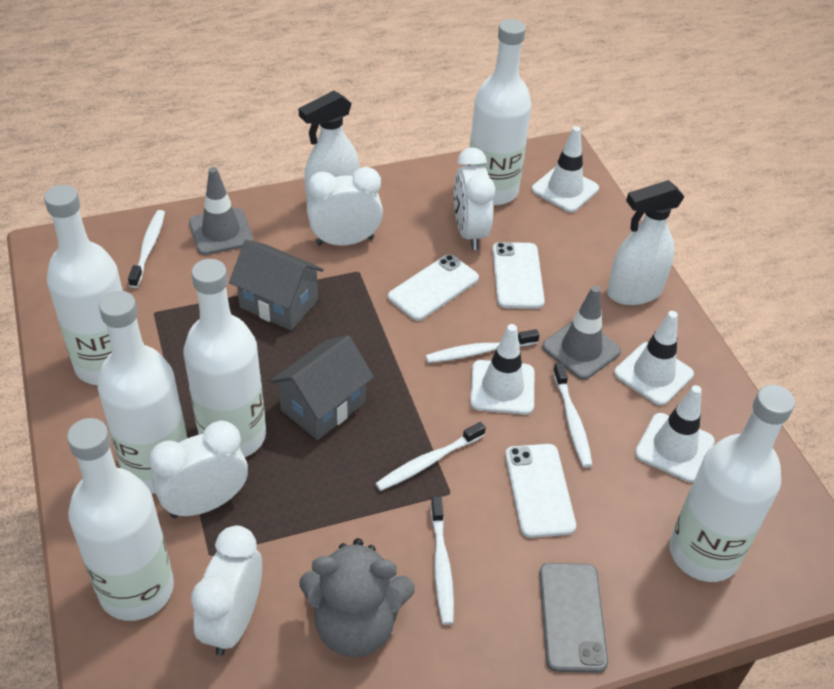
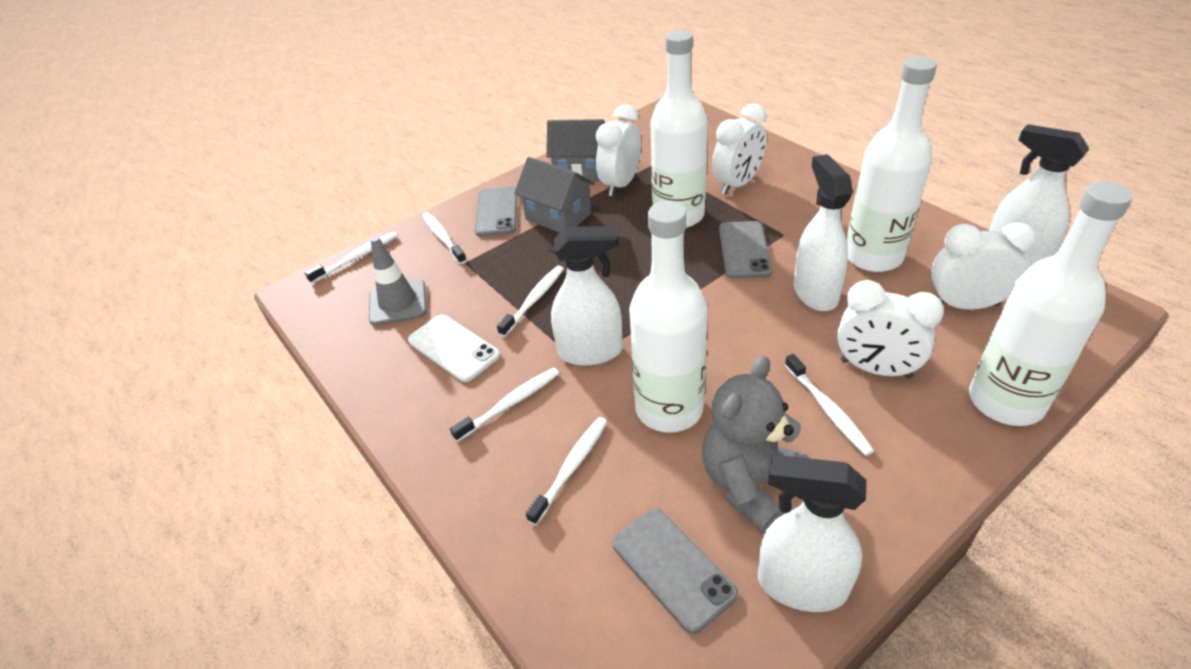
grey phone: [539,563,608,673] = 1 -> [475,187,518,237] [612,508,738,634] [719,221,772,279] = 3
grey traffic cone: [189,167,253,255] [542,286,621,380] = 2 -> [369,236,427,326] = 1
white bottle: [44,185,123,385] [67,418,174,621] [98,291,187,493] [183,259,266,457] [468,19,532,205] [669,385,795,582] = 6 -> [629,201,708,433] [650,30,708,228] [846,56,937,272] [969,181,1133,426] = 4
white phone: [388,255,479,321] [492,242,545,309] [505,444,576,538] = 3 -> [408,315,500,382] = 1
white spray bottle: [298,91,359,203] [607,180,685,305] = 2 -> [551,226,622,366] [758,455,866,612] [794,154,853,311] [989,124,1089,269] = 4
white toothbrush: [128,210,165,288] [375,422,486,491] [425,329,539,363] [431,496,454,625] [553,363,592,468] = 5 -> [305,232,398,284] [422,212,467,264] [450,368,559,442] [497,265,564,337] [526,417,607,525] [785,354,874,456] = 6
white traffic cone: [470,324,534,415] [532,126,599,212] [614,311,694,406] [635,385,715,482] = 4 -> none = 0

